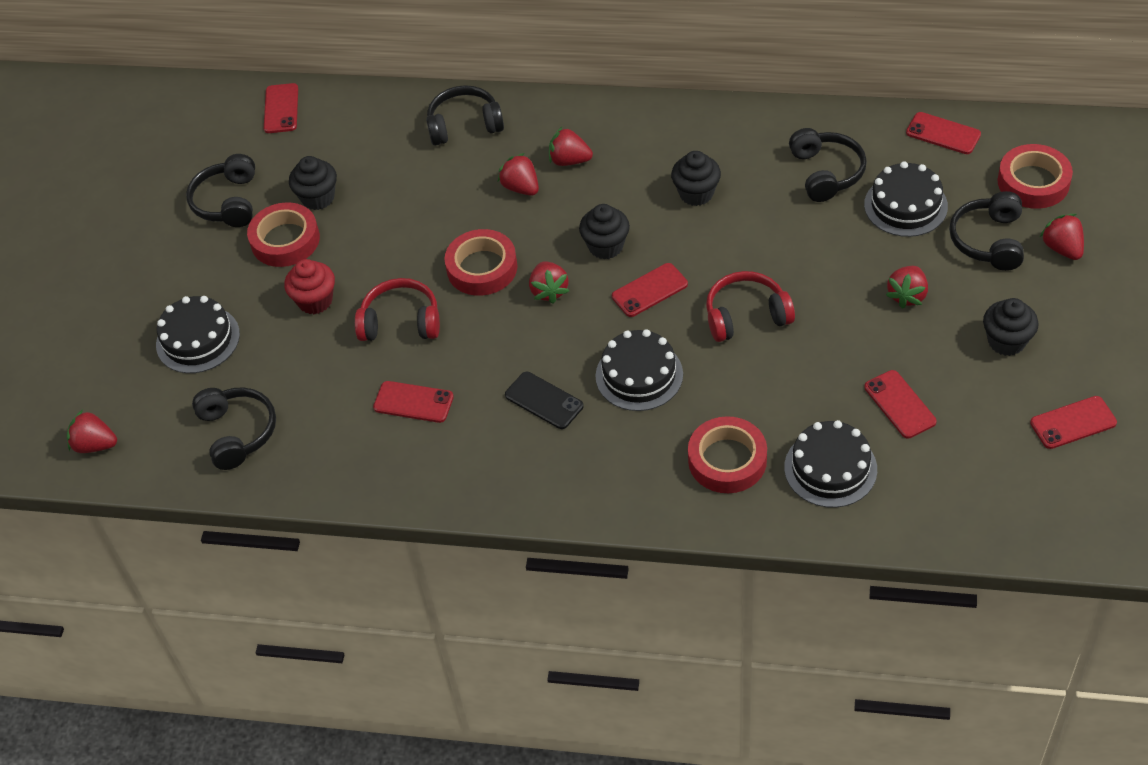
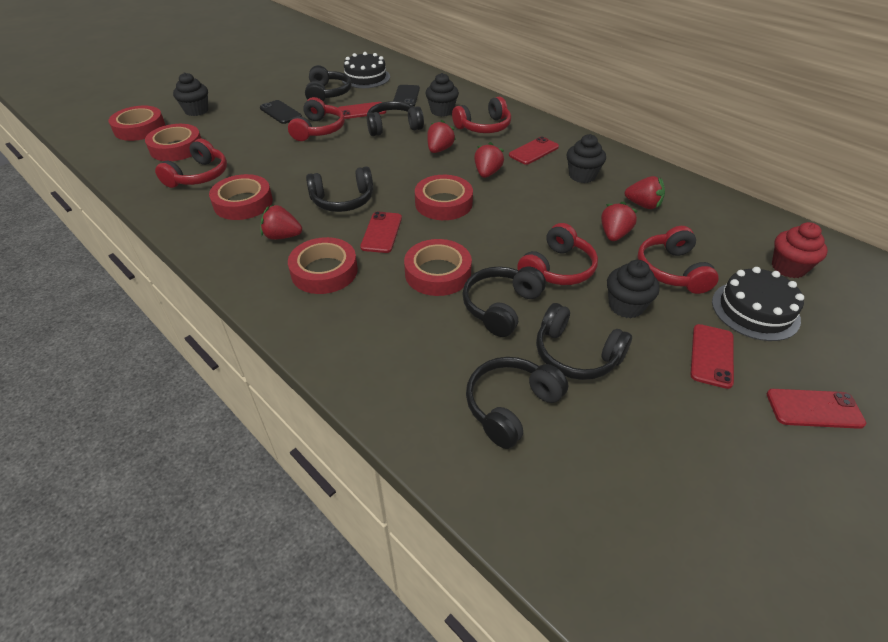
black cake: [156,296,240,373] [595,329,683,411] [784,420,877,508] [864,162,948,237] = 4 -> [341,52,390,88] [712,267,804,341] = 2
black headphones: [186,154,255,227] [192,387,276,470] [426,85,504,146] [789,128,867,202] [949,191,1024,271] = 5 -> [305,65,352,102] [306,166,373,212] [367,101,424,136] [462,267,546,337] [466,357,568,449] [536,303,632,380] = 6
black phone: [505,372,584,429] = 1 -> [260,100,302,124] [393,85,420,106] = 2
red headphones: [355,278,440,341] [706,271,795,342] = 2 -> [155,139,227,188] [288,97,345,141] [452,97,511,133] [517,223,598,285] [637,226,719,294] = 5
red phone: [264,83,298,133] [373,381,454,423] [612,263,688,317] [864,370,937,439] [906,112,981,154] [1030,396,1117,449] = 6 -> [338,102,386,119] [360,211,402,253] [509,136,559,165] [690,324,734,389] [767,389,866,429] = 5
red strawberry: [67,410,117,453] [498,153,539,196] [529,261,569,304] [549,127,593,166] [886,266,928,309] [1040,214,1084,260] = 6 -> [261,205,302,240] [427,120,456,153] [474,142,504,178] [601,201,638,241] [625,176,665,209] = 5
red tape: [247,202,320,267] [444,229,518,296] [688,416,767,493] [997,144,1073,209] = 4 -> [109,106,165,141] [145,124,201,161] [209,174,273,220] [288,237,358,294] [404,239,472,296] [415,175,473,220] = 6

